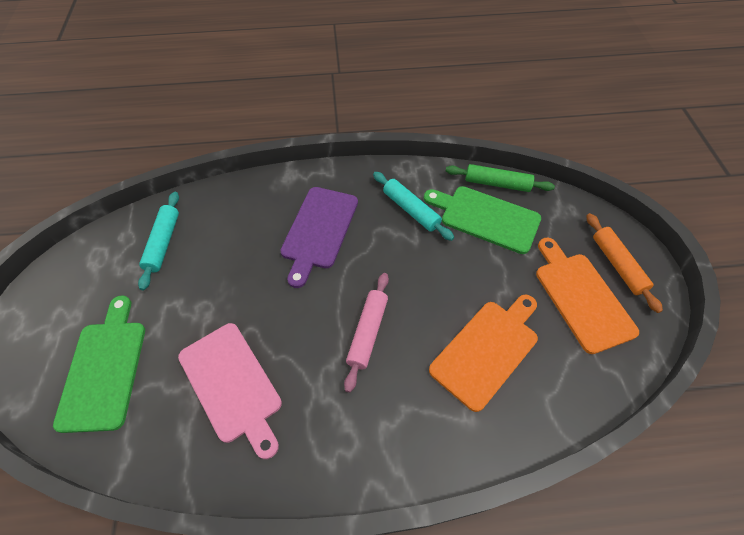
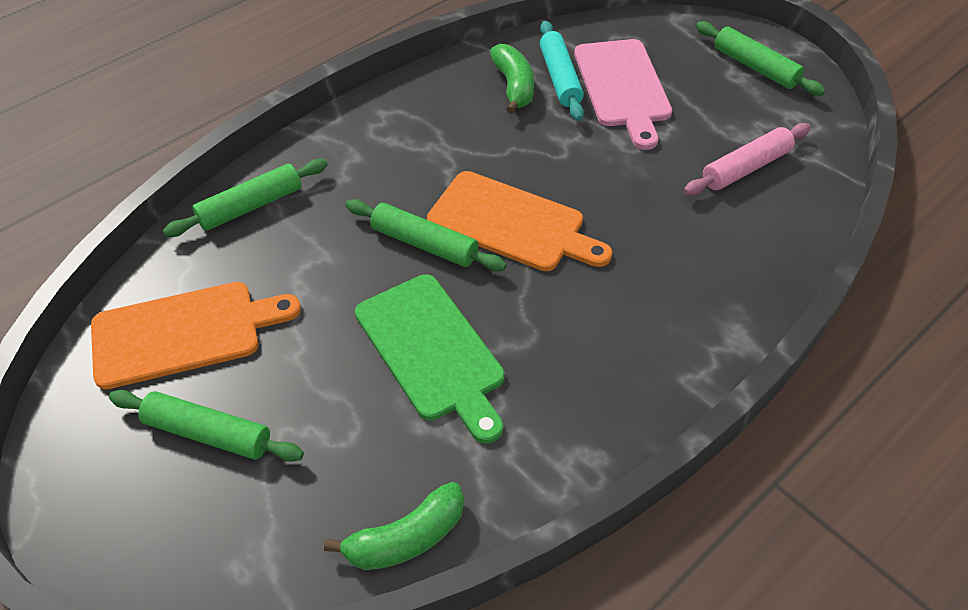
green banana: none = 0 -> [324,482,464,570] [490,44,534,114] = 2
green cutting board: [53,296,145,433] [424,186,541,254] = 2 -> [355,274,505,443] = 1
green rolling pin: [446,164,555,192] = 1 -> [109,390,304,462] [163,159,328,237] [346,199,507,271] [696,21,825,96] = 4
orange rolling pin: [586,213,663,313] = 1 -> none = 0
purple cutting board: [280,187,358,288] = 1 -> none = 0
turquoise rolling pin: [138,192,179,290] [373,172,454,241] = 2 -> [540,21,584,121] = 1

